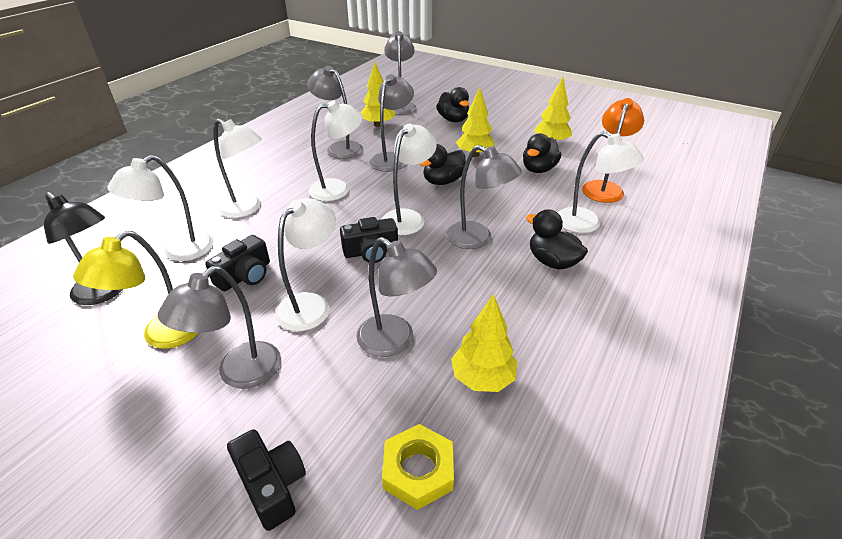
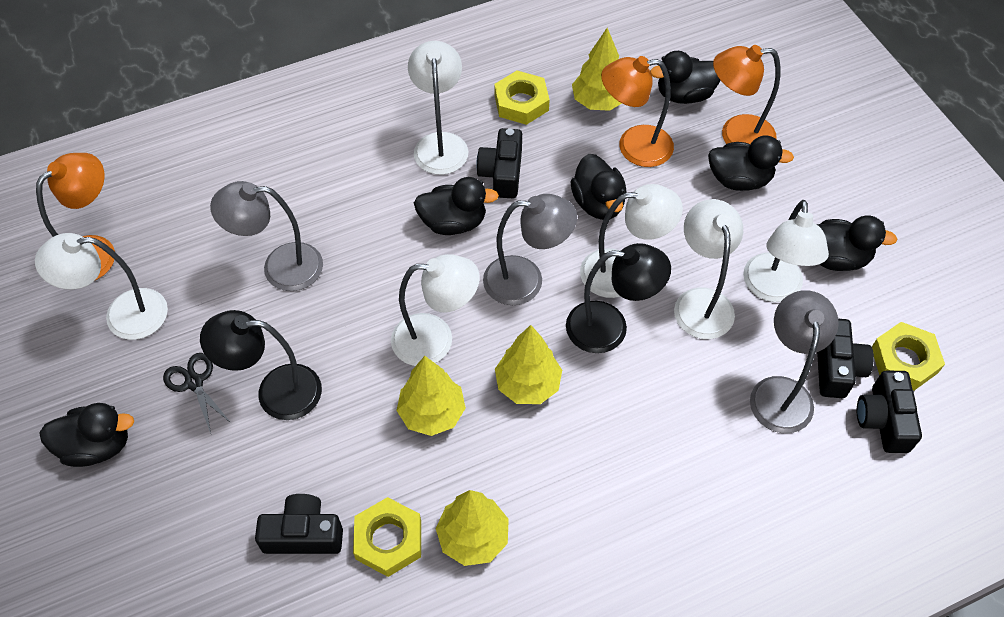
black camera: [205,235,270,291] [227,429,306,531] [340,217,398,263] = 3 -> [255,494,343,554] [476,128,522,198] [817,319,874,398] [857,371,922,453] = 4
black duck: [420,144,466,185] [436,87,469,122] [523,133,561,173] [526,209,588,269] = 4 -> [39,403,134,467] [414,177,499,235] [570,154,627,220] [650,51,720,104] [708,136,794,191] [817,215,898,271] = 6
black lamp: [44,192,123,305] = 1 -> [200,310,322,420] [566,243,671,353] = 2
black scissors: none = 0 -> [163,353,232,433] = 1
grey lamp: [158,266,281,389] [307,66,363,159] [357,237,437,357] [369,74,414,172] [384,31,416,115] [446,145,522,249] = 6 -> [210,181,323,291] [483,194,577,305] [750,290,839,433] = 3
orange lamp: [582,98,644,203] = 1 -> [36,153,115,280] [601,56,674,167] [713,45,781,144] = 3
yellow lamp: [73,231,198,349] = 1 -> none = 0
yellow nut: [382,424,454,510] = 1 -> [353,497,421,577] [494,71,550,125] [872,322,945,390] = 3

